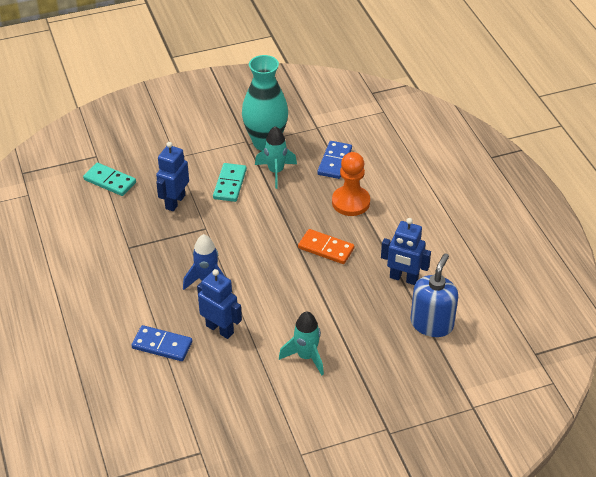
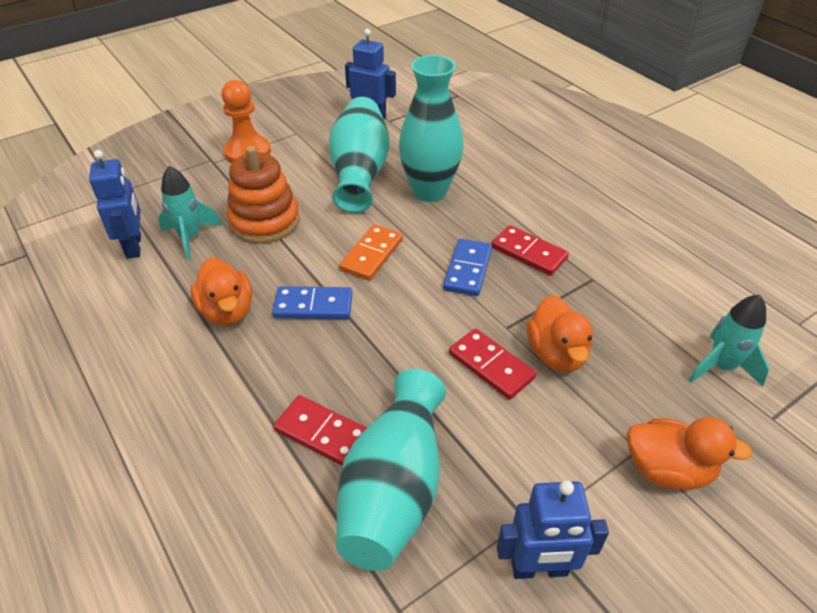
blue rocket: [183,234,225,290] = 1 -> none = 0
blue soap dispenser: [410,253,458,337] = 1 -> none = 0
orange duck: none = 0 -> [190,258,252,326] [527,295,593,372] [627,417,752,490] = 3
orange stacking toy: none = 0 -> [227,146,300,244] = 1
red domino: none = 0 -> [274,395,366,466] [449,328,536,400] [491,225,569,276] = 3
turquoise domino: [83,163,136,196] [213,163,247,202] = 2 -> none = 0
turquoise vase: [242,55,288,151] = 1 -> [329,97,390,213] [336,369,446,571] [399,55,464,202] = 3

